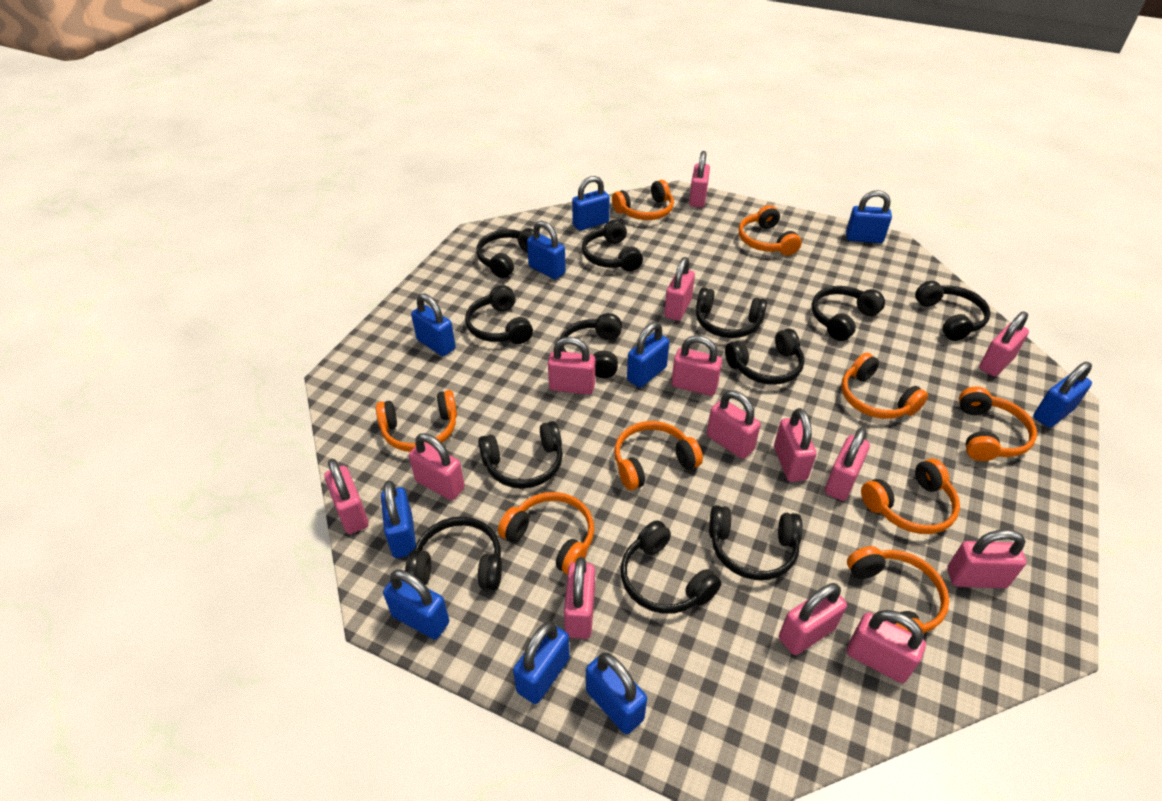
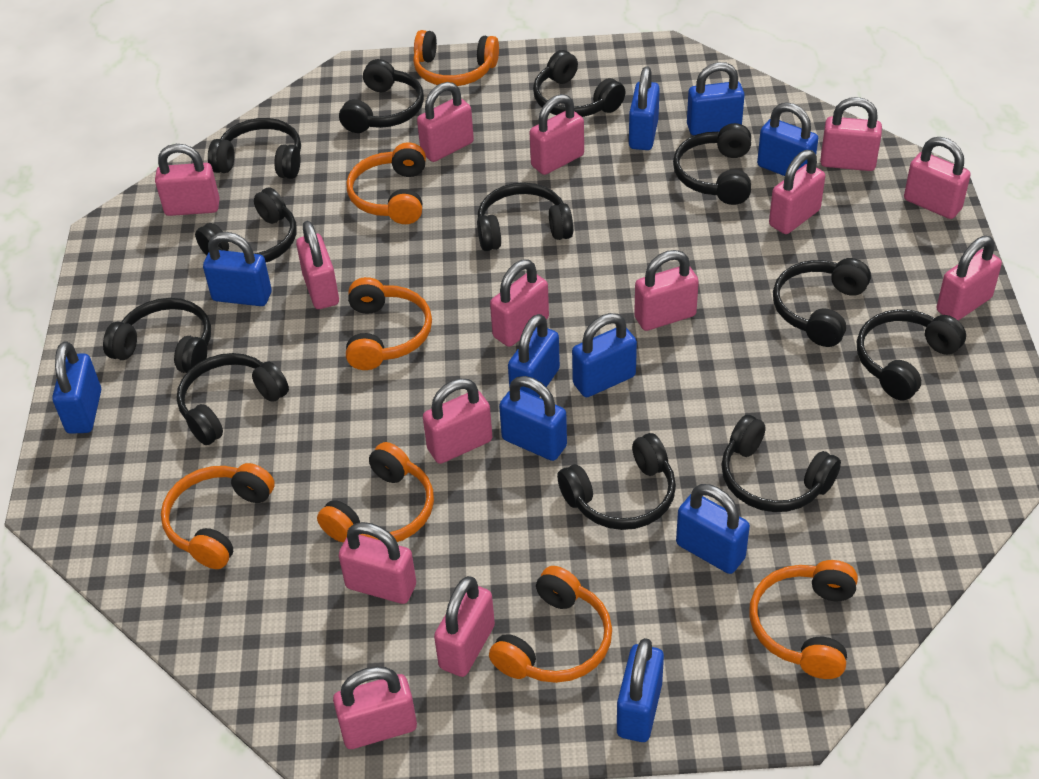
orange headphones: [376,390,457,452] [498,492,594,575] [612,180,674,220] [614,421,703,491] [739,205,802,256] [841,353,928,419] [847,546,949,633] [861,459,960,534] [959,387,1037,461] = 9 -> [161,463,275,569] [317,442,434,542] [346,142,426,224] [346,277,432,370] [413,30,499,86] [489,566,612,683] [749,560,858,679] = 7

